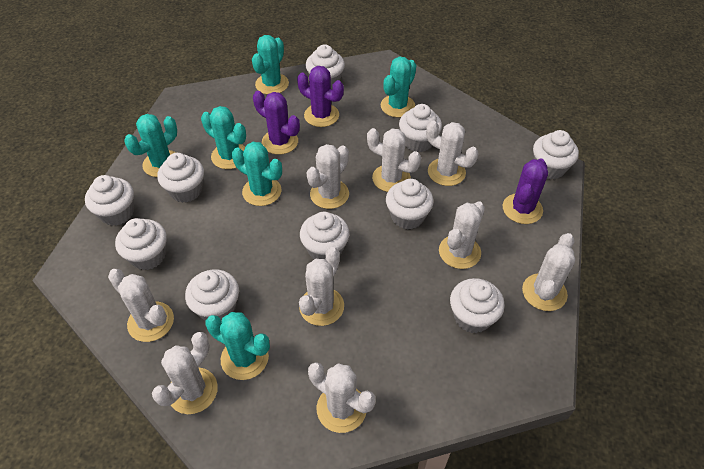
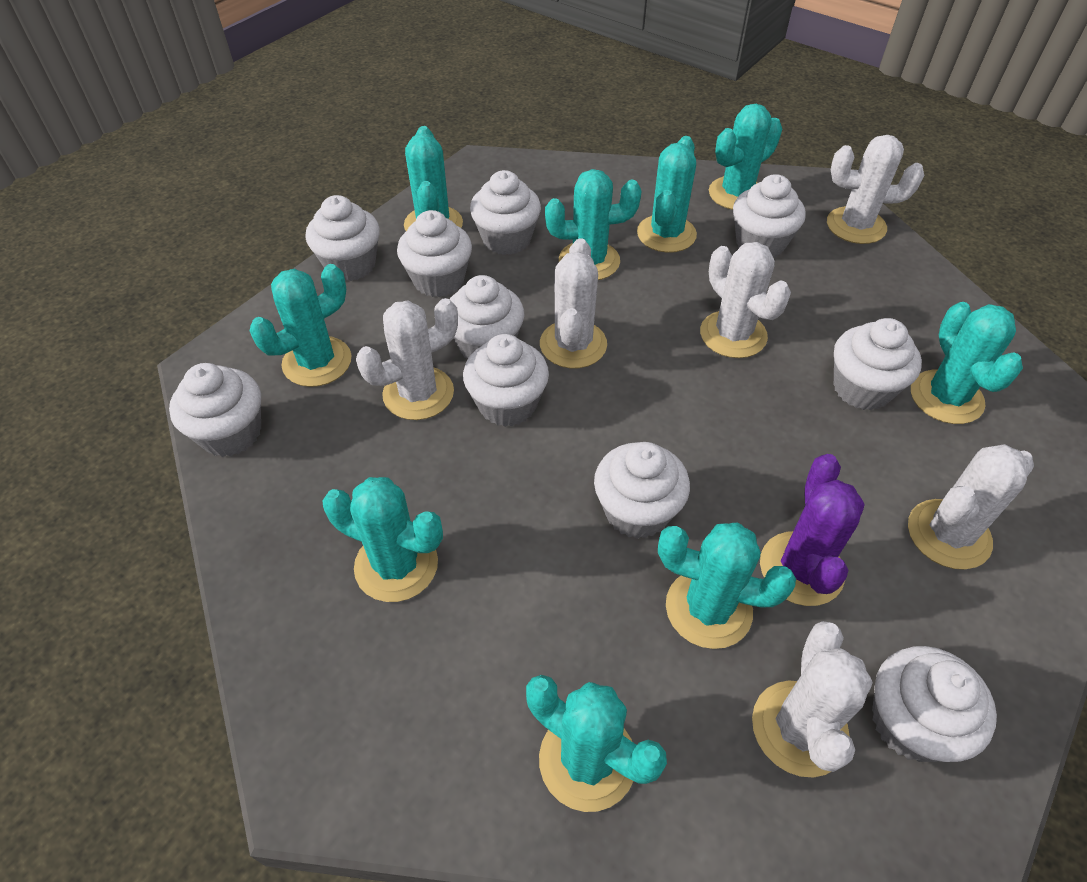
purple cactus: [253,91,300,155] [297,66,344,127] [503,158,548,224] = 3 -> [760,454,865,606] = 1
turquoise cactus: [124,114,177,177] [201,106,246,169] [206,312,270,380] [232,142,282,206] [252,35,289,95] [381,56,416,118] = 6 -> [250,264,351,387] [322,477,443,602] [404,126,463,231] [526,675,667,812] [545,169,642,280] [637,136,697,253] [658,523,796,649] [709,104,782,210] [911,302,1023,424] = 9
white cactus: [108,269,174,342] [152,332,218,414] [299,247,344,326] [307,144,349,209] [308,362,375,433] [367,128,421,192] [426,121,479,186] [439,201,485,269] [522,233,575,311] = 9 -> [356,298,458,420] [540,238,607,368] [700,242,791,358] [752,621,873,778] [827,135,924,244] [908,444,1034,570] = 6

